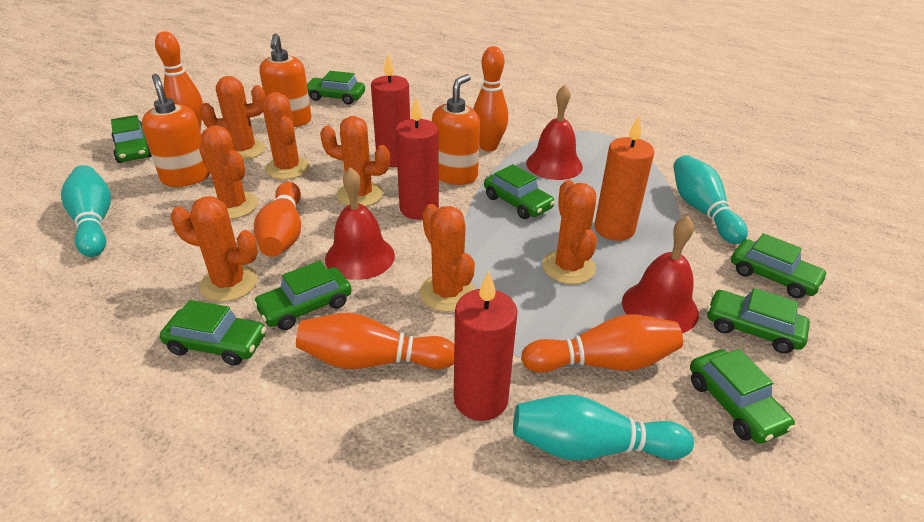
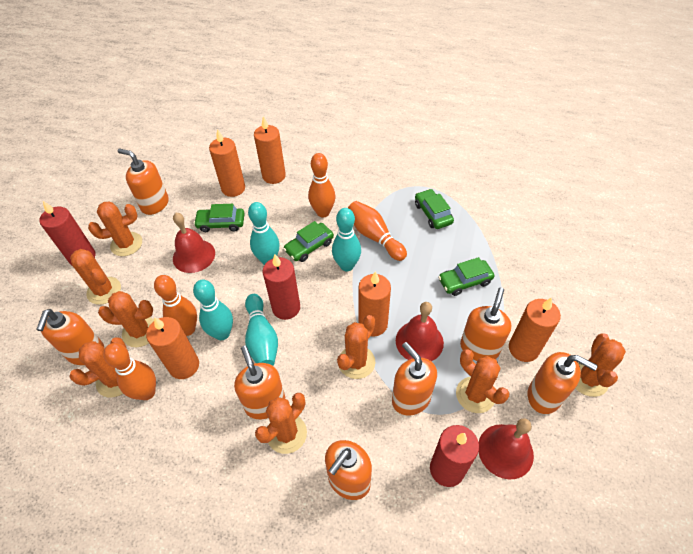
green car: [111,115,152,163] [160,300,266,366] [253,261,352,330] [307,71,365,105] [484,164,555,219] [690,349,795,444] [707,288,810,354] [731,233,828,298] = 8 -> [194,204,245,232] [283,221,334,262] [415,189,454,229] [438,257,494,296] = 4
orange bowling pin: [155,31,203,130] [254,182,301,257] [296,313,454,369] [473,46,508,151] [521,315,683,372] = 5 -> [103,343,156,400] [154,275,197,336] [308,153,335,218] [348,201,407,261] = 4
orange cactus: [171,196,258,302] [199,125,258,219] [200,76,265,160] [263,92,310,180] [320,116,390,207] [419,204,475,312] [542,180,597,284] = 7 -> [69,337,126,397] [70,249,121,305] [88,202,142,256] [98,291,154,347] [255,393,307,454] [337,315,375,379] [456,349,509,413] [575,333,626,397] = 8
orange candle: [594,116,654,241] = 1 -> [146,317,199,379] [209,129,245,197] [254,116,286,184] [358,271,391,337] [509,297,561,362] = 5
orange soap dispenser: [142,74,210,187] [260,33,312,127] [432,74,480,185] = 3 -> [36,309,104,365] [118,148,169,215] [234,346,285,419] [325,440,372,500] [392,342,437,416] [460,287,511,361] [528,352,598,414] = 7
turquoise bowling pin: [61,165,111,257] [513,395,694,460] [673,155,748,244] = 3 -> [193,280,233,340] [245,294,278,366] [248,202,280,265] [332,208,361,271] = 4

